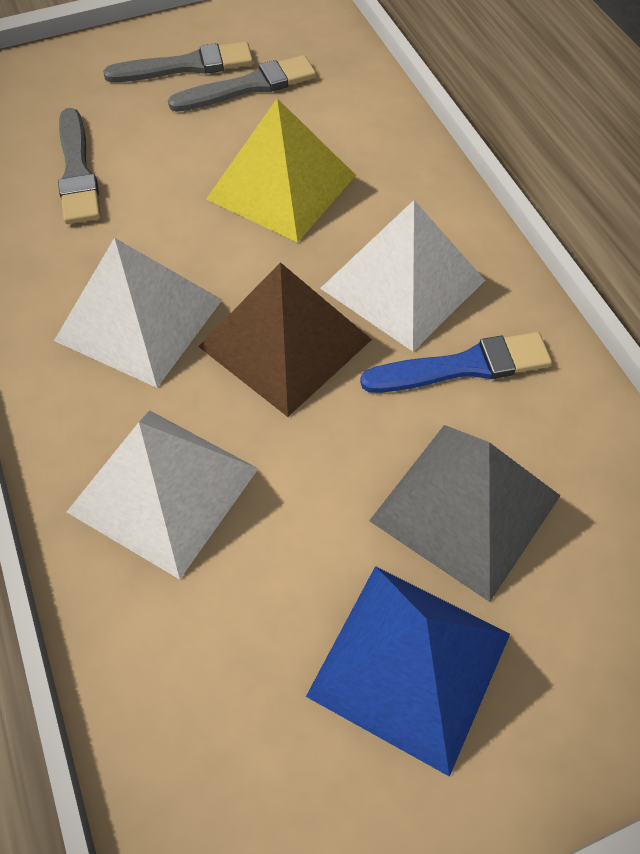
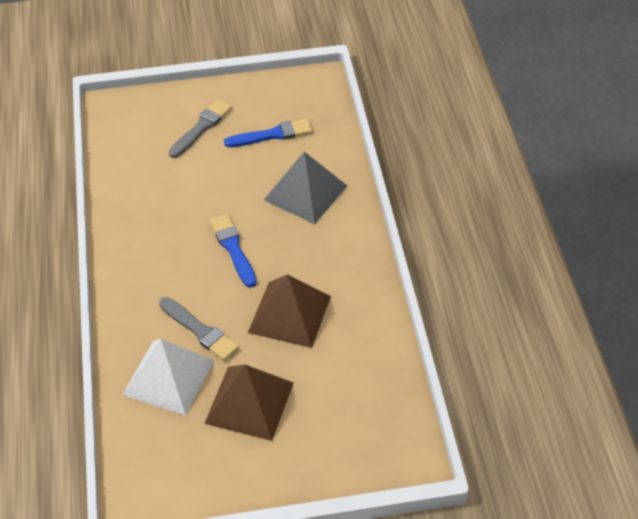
blue brush: [360,332,552,393] = 1 -> [209,214,257,288] [224,119,312,147] = 2
blue pyramid: [306,566,510,777] = 1 -> none = 0
brown pyramid: [198,262,372,417] = 1 -> [204,365,294,441] [248,274,331,348] = 2
grey brush: [58,108,101,224] [103,42,253,82] [168,55,316,112] = 3 -> [159,297,239,361] [169,100,231,158] = 2
white pyramid: [54,238,222,388] [67,410,258,579] [320,200,485,351] = 3 -> [122,339,215,416] = 1
yellow pyramid: [206,98,356,243] = 1 -> none = 0

